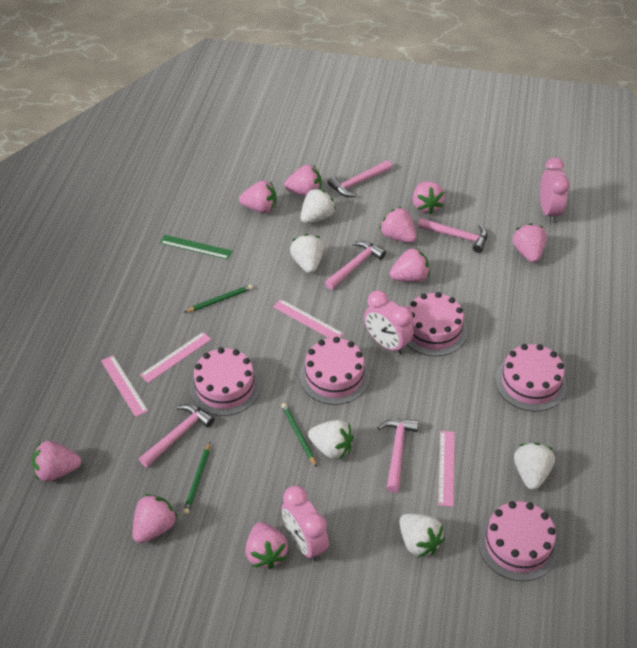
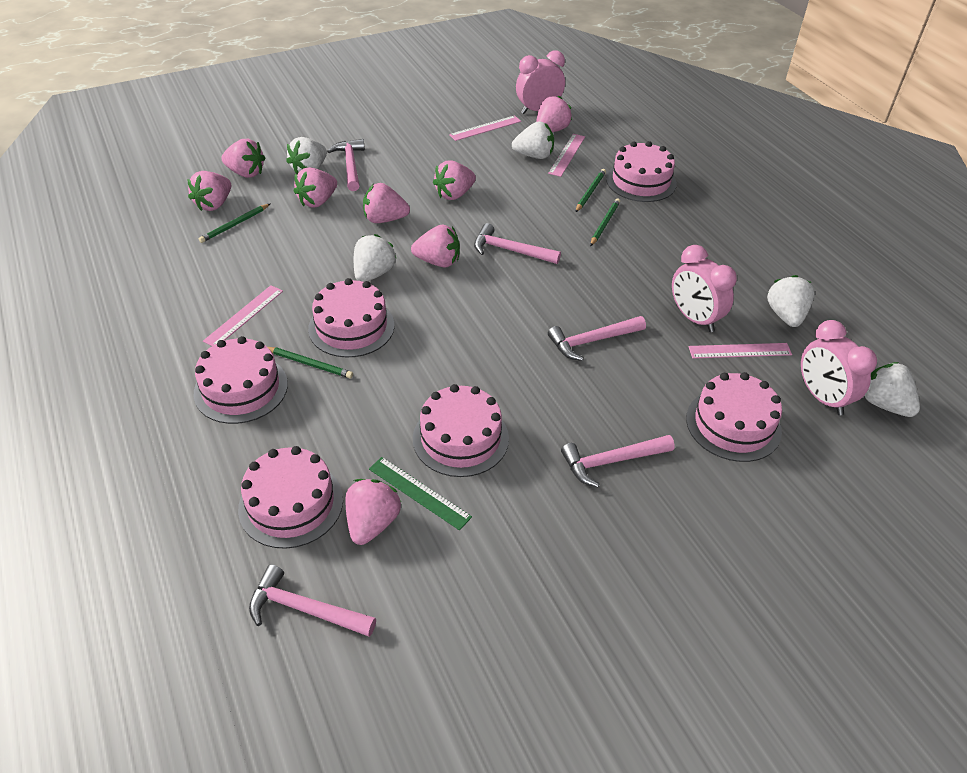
green pencil: [183,442,210,515] [185,284,253,312] [281,403,317,467] = 3 -> [199,204,270,243] [268,347,353,378] [576,169,606,212] [590,198,620,246] = 4
pink cake: [190,347,260,416] [300,337,370,405] [407,292,467,356] [478,501,558,581] [495,344,566,412] = 5 -> [194,336,288,424] [238,446,343,549] [308,278,394,358] [413,384,509,477] [606,141,677,202] [686,372,782,462] = 6
pink strawberry: [32,441,81,482] [132,494,177,543] [239,181,276,213] [246,522,288,569] [284,165,321,196] [380,207,416,243] [390,247,430,282] [413,181,445,214] [513,223,547,263] = 9 -> [187,171,231,211] [221,139,265,178] [294,167,337,208] [345,479,401,545] [363,183,410,223] [411,225,460,267] [433,160,476,200] [536,96,572,132] = 8

